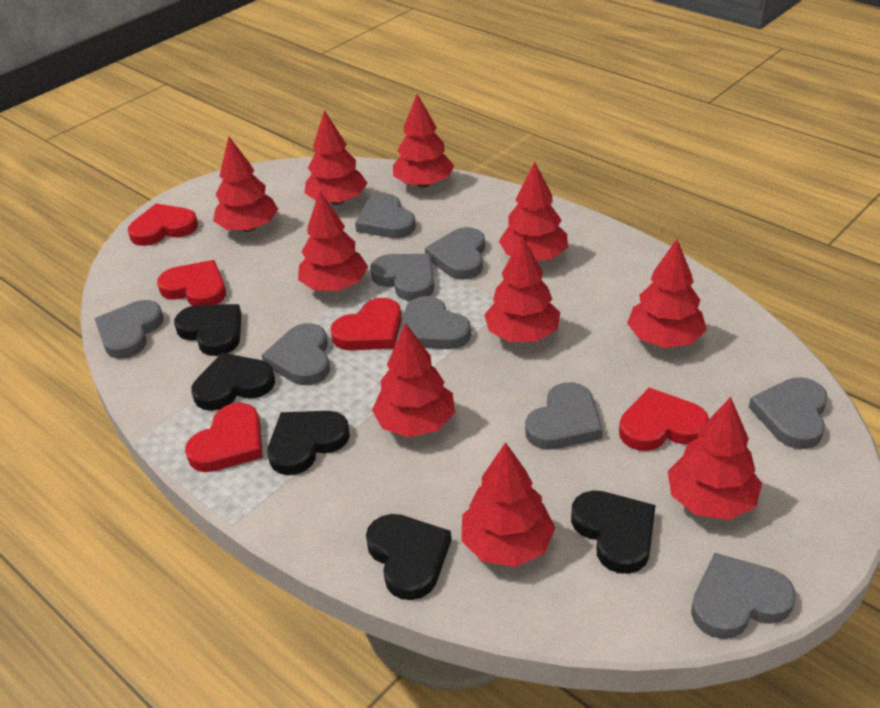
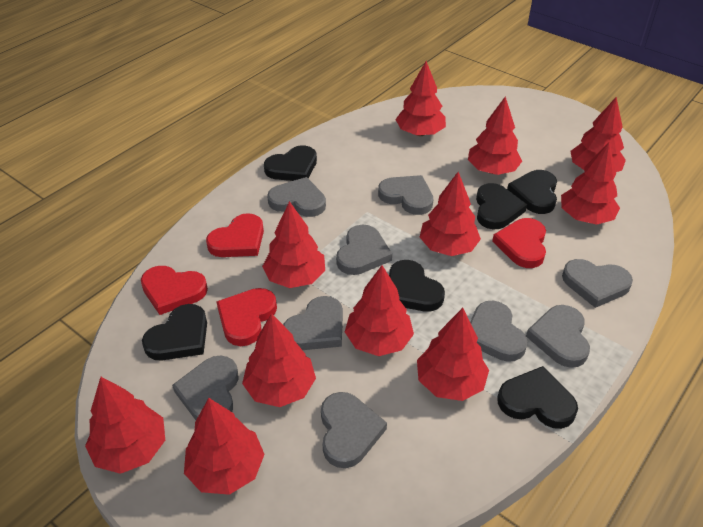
black heart: [174,304,241,356] [191,353,275,411] [268,411,350,475] [366,514,451,600] [571,490,656,574] = 5 -> [142,304,207,361] [264,145,317,181] [389,260,445,312] [476,183,527,229] [497,366,578,429] [507,170,557,214] = 6
red heart: [128,204,198,246] [157,260,226,306] [185,403,263,472] [331,298,402,350] [619,388,709,451] = 5 -> [141,266,208,315] [206,213,264,257] [217,288,277,346] [492,218,546,268] = 4
red tree: [213,137,278,232] [298,191,368,291] [305,110,367,205] [372,322,455,437] [393,94,454,188] [461,442,556,567] [484,236,560,342] [499,162,568,261] [627,239,707,348] [668,397,762,520] = 10 -> [85,377,165,474] [184,398,265,495] [242,313,316,407] [262,201,325,288] [345,265,414,356] [395,61,446,136] [417,308,489,401] [420,172,481,256] [468,96,522,175] [561,143,620,225] [571,97,626,172] = 11

